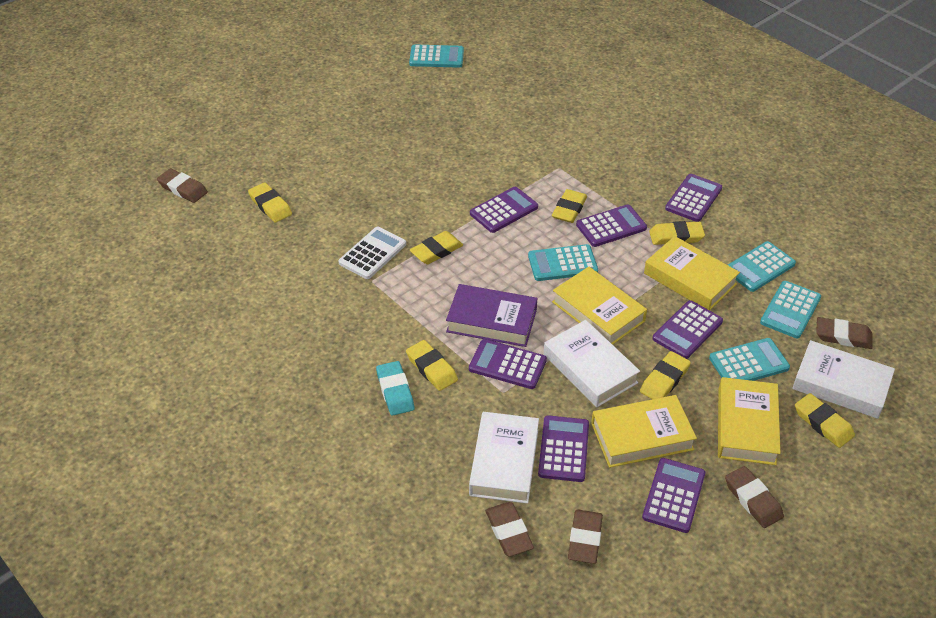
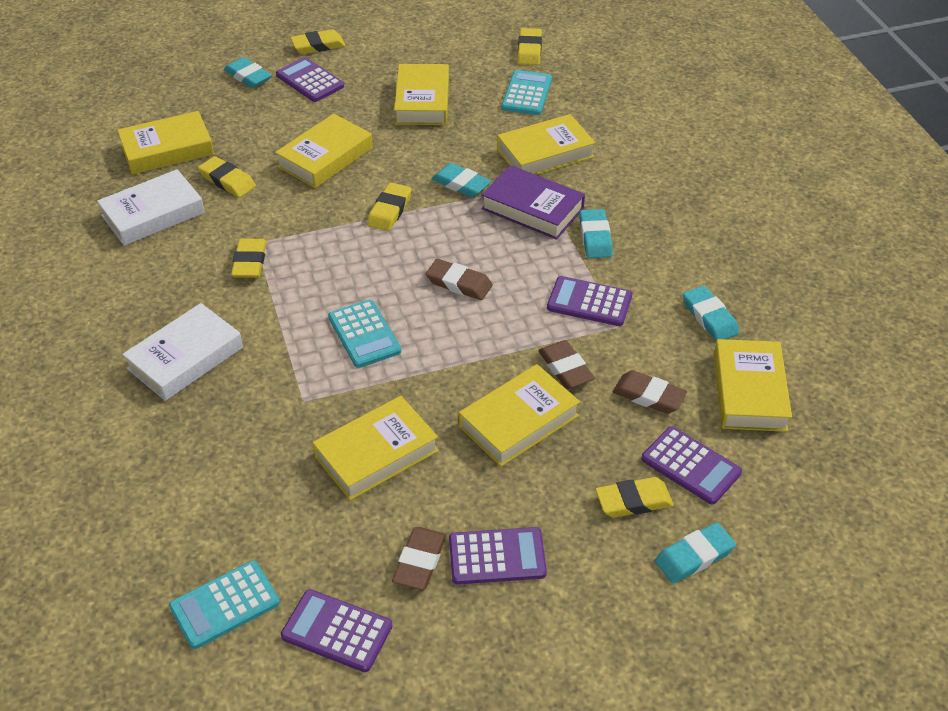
brown eraser: [157,168,208,203] [485,502,534,557] [568,509,603,564] [725,466,784,528] [816,317,872,349] = 5 -> [392,527,446,590] [426,259,493,300] [538,340,595,389] [613,370,687,414] = 4
purple calculator: [469,339,547,389] [470,187,538,233] [538,415,589,482] [576,204,647,247] [642,458,705,533] [653,300,723,359] [665,174,722,222] = 7 -> [276,57,344,102] [281,589,393,672] [449,527,547,585] [547,276,632,326] [641,426,742,505] = 5
turquoise calculator: [409,44,464,68] [528,244,598,281] [709,338,790,381] [728,241,796,292] [760,281,821,339] = 5 -> [169,561,280,649] [328,299,401,368] [501,70,552,115] = 3
turquoise eraser: [376,361,414,416] = 1 -> [224,57,272,88] [432,163,491,197] [579,209,613,258] [655,522,736,583] [683,286,739,341] = 5
white book: [469,412,539,504] [544,320,640,407] [792,340,895,419] = 3 -> [97,169,205,246] [122,303,243,401] = 2
white calculator: [339,227,406,279] = 1 -> none = 0
yellow book: [552,266,647,345] [591,395,697,468] [644,236,740,310] [718,377,781,465] = 4 -> [117,111,214,174] [275,114,373,188] [313,396,439,500] [394,64,449,125] [459,364,580,467] [497,114,596,175] [714,339,792,432] = 7
yellow eraser: [248,182,292,223] [406,340,458,391] [410,231,463,264] [552,189,587,223] [640,351,691,399] [649,221,705,245] [795,393,855,448] = 7 -> [198,156,256,198] [231,238,267,278] [290,29,345,54] [367,183,411,231] [518,28,542,65] [595,477,674,518] = 6

